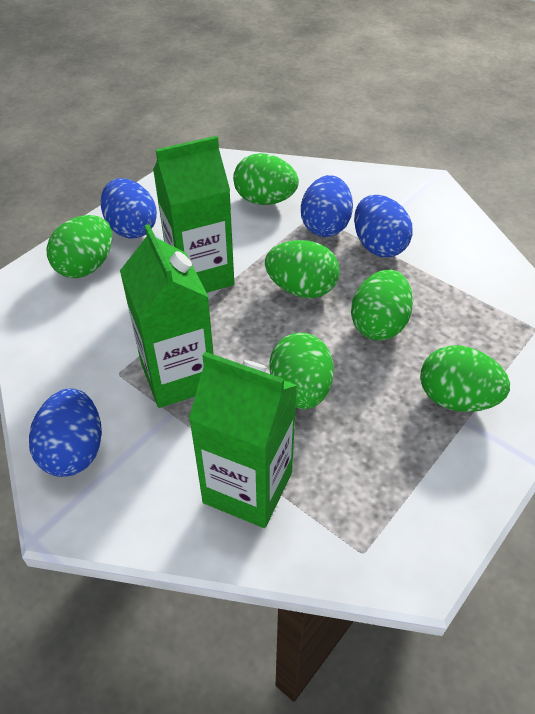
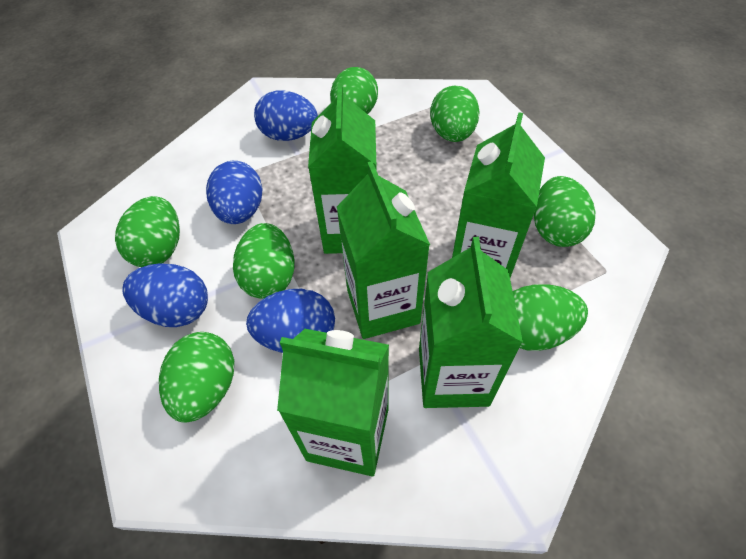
green carton: [120,224,213,408] [153,136,234,293] [189,352,298,528] = 3 -> [277,329,389,476] [308,83,377,254] [337,161,430,339] [419,237,523,408] [452,112,545,278] = 5
green egg: [46,215,112,278] [233,153,299,205] [265,240,340,298] [269,333,334,409] [351,270,413,340] [420,346,510,412] = 6 -> [115,196,180,267] [159,332,234,423] [233,223,295,299] [330,67,378,114] [430,86,480,142] [513,284,588,351] [534,176,595,247] = 7

